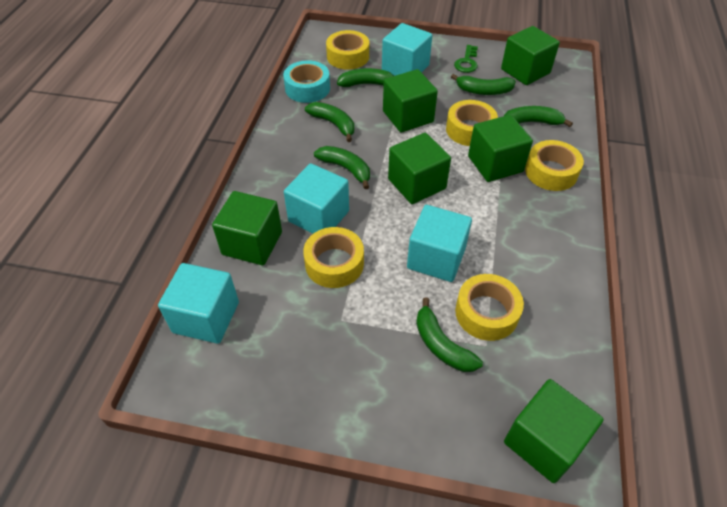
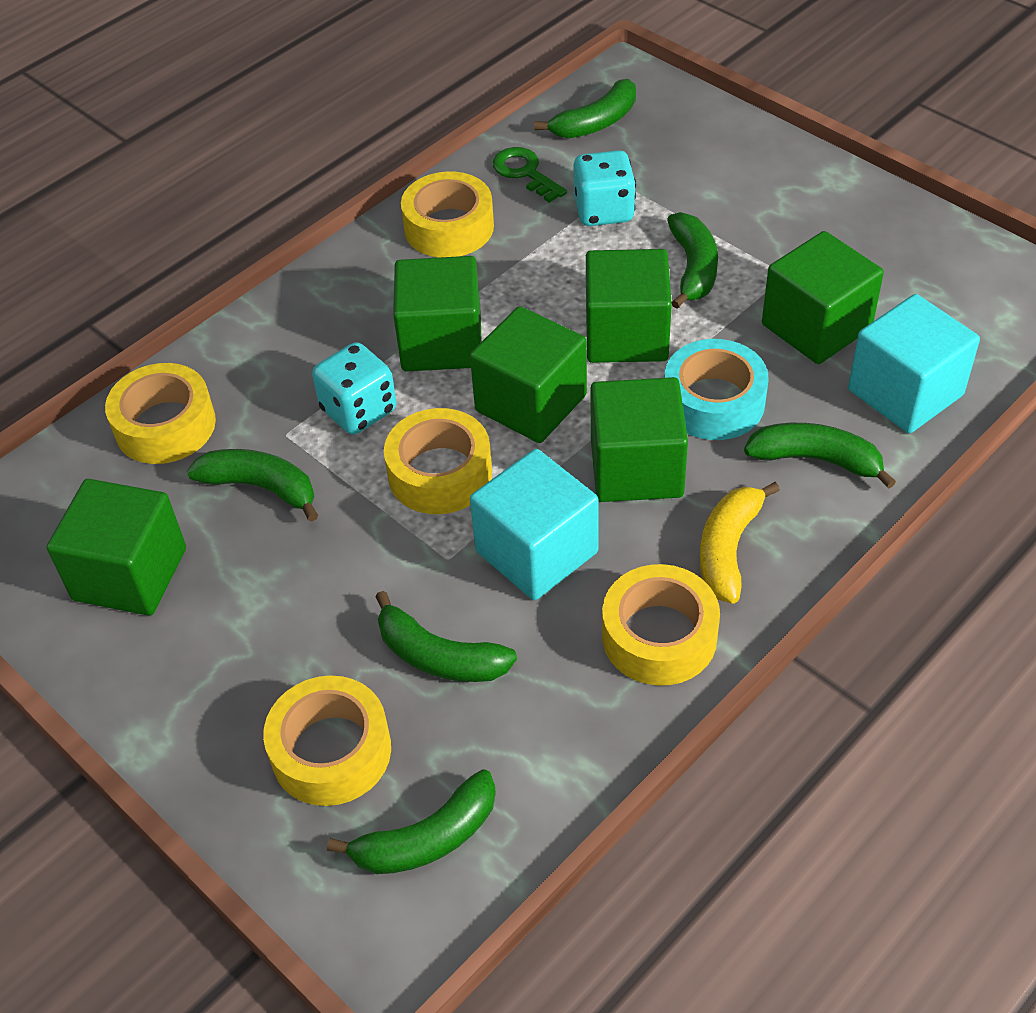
turquoise cube: [158,263,239,344] [284,163,349,234] [382,23,432,76] [407,205,472,282] = 4 -> [470,449,598,600] [848,294,980,433] = 2
turquoise dice: none = 0 -> [312,342,396,435] [573,150,636,226] = 2
yellow banana: none = 0 -> [700,482,780,604] = 1

